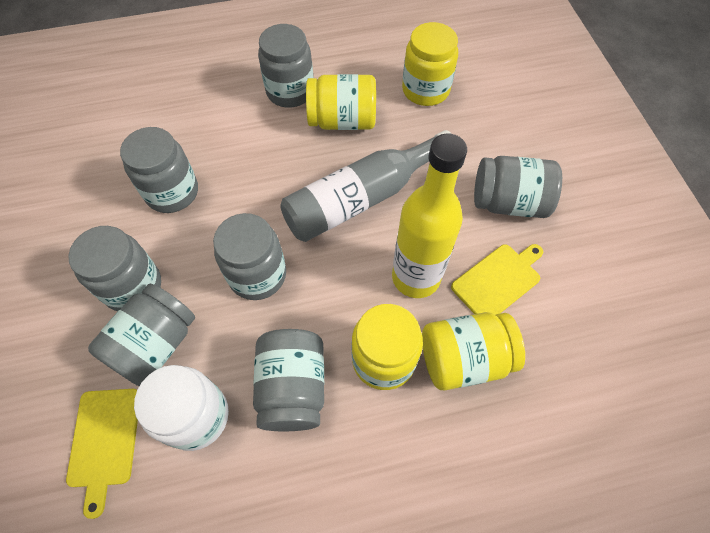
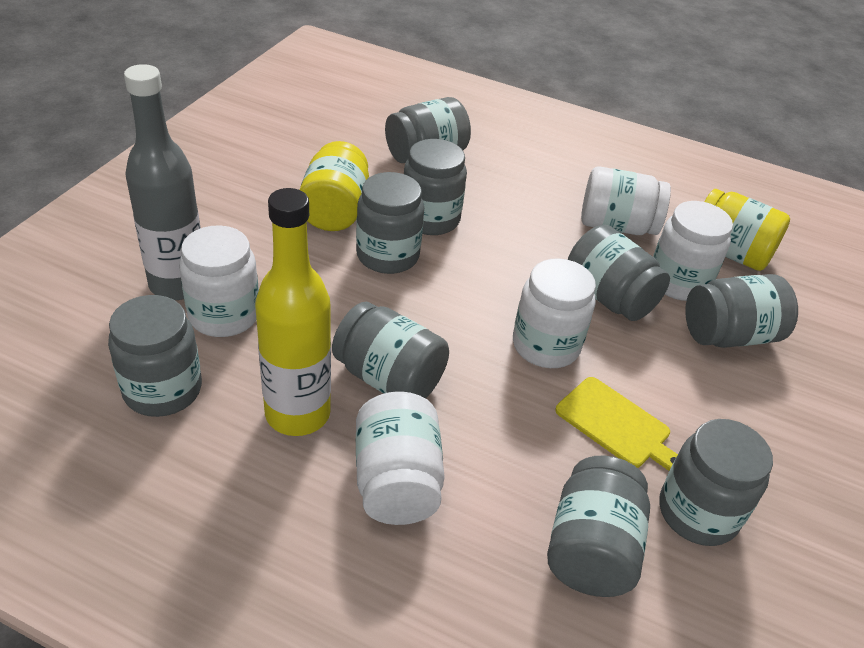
grey jar: [68,226,161,311] [88,284,195,386] [120,127,198,213] [213,213,286,300] [253,329,324,431] [258,24,314,107] [474,156,562,218] = 7 -> [108,295,202,417] [332,302,449,398] [356,172,424,274] [385,97,471,163] [404,139,467,235] [547,456,650,597] [568,225,670,321] [660,419,773,546] [685,274,798,348] = 9
white jar: [134,365,229,451] = 1 -> [179,225,259,337] [356,392,445,525] [513,258,596,368] [581,166,671,235] [653,201,733,301] = 5
yellow cutting board: [66,389,138,519] [451,244,543,315] = 2 -> [555,377,678,471] = 1
yellow jar: [306,74,376,130] [352,304,423,390] [402,22,458,106] [422,312,525,390] = 4 -> [299,141,369,231] [704,189,790,271] = 2

